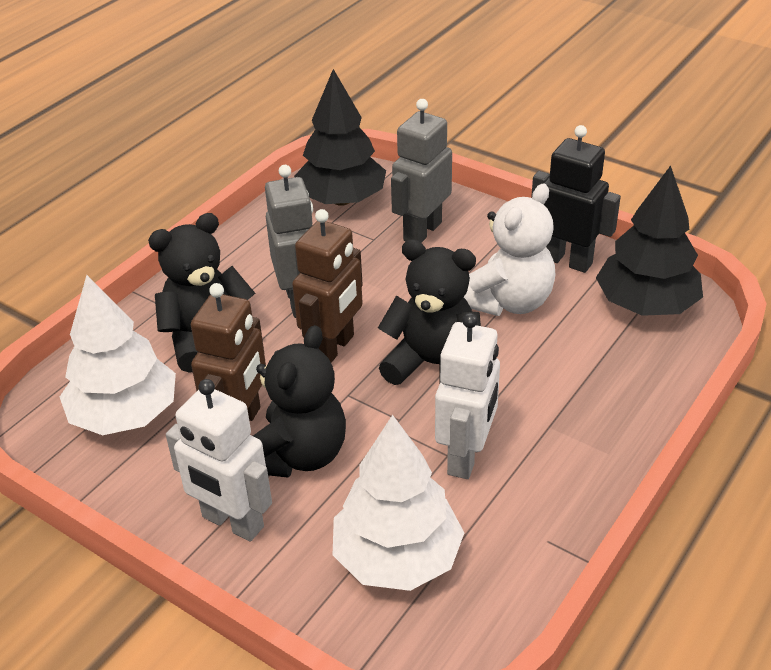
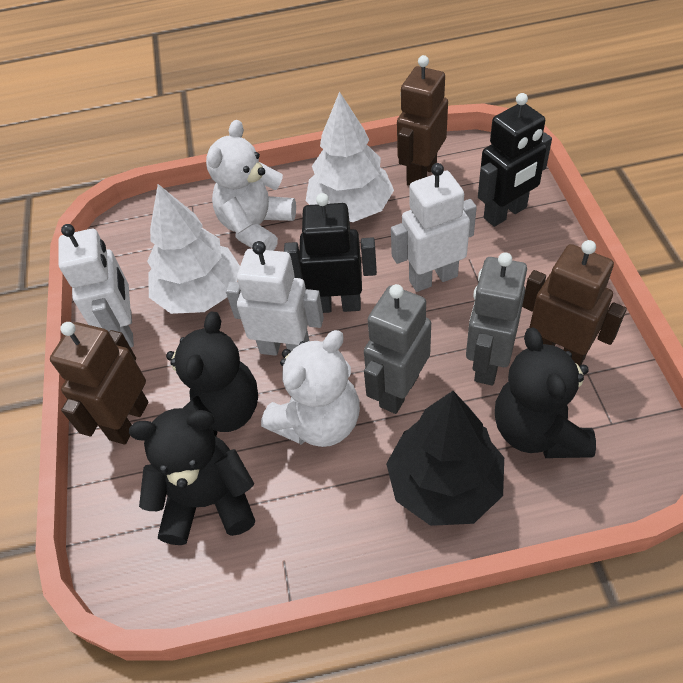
black robot: [531,125,621,273] = 1 -> [284,193,377,313] [478,93,552,227] = 2
black tree: [294,69,386,206] [596,166,703,316] = 2 -> [386,391,504,526] = 1
brown robot: [191,283,266,421] [292,209,363,363] = 2 -> [50,322,149,445] [397,55,448,186] [522,240,627,366] = 3
white robot: [166,379,272,542] [435,313,500,479] = 2 -> [58,224,134,348] [226,241,324,356] [391,163,477,292] = 3
white teddy bear: [464,184,555,316] = 1 -> [206,120,296,251] [261,330,360,447] = 2

